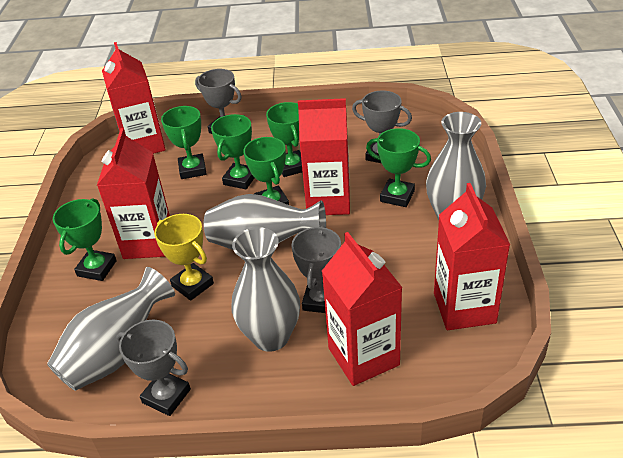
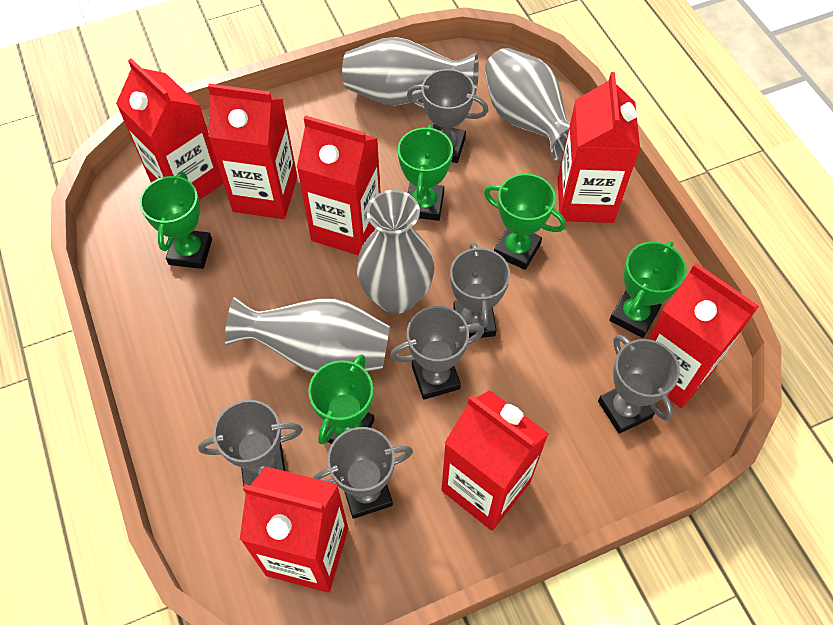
green trophy: [53,198,117,281] [161,106,206,179] [211,114,255,189] [243,137,289,205] [266,102,303,177] [366,128,431,207] = 6 -> [139,172,212,269] [308,354,375,444] [398,125,453,221] [484,174,566,270] [609,241,687,338] = 5
grey trophy: [116,320,191,416] [195,69,242,134] [291,226,341,313] [352,91,412,163] = 4 -> [198,400,303,486] [312,427,413,519] [390,306,484,400] [407,69,488,163] [450,242,510,338] [598,334,680,434] = 6
red carton: [97,128,170,259] [102,42,166,154] [298,98,350,215] [322,232,403,386] [434,183,510,330] = 5 -> [116,58,223,200] [208,84,297,219] [240,466,348,593] [297,115,381,256] [442,390,549,531] [558,72,640,223] [648,263,759,408] = 7
yellow trophy: [154,214,214,301] = 1 -> none = 0

